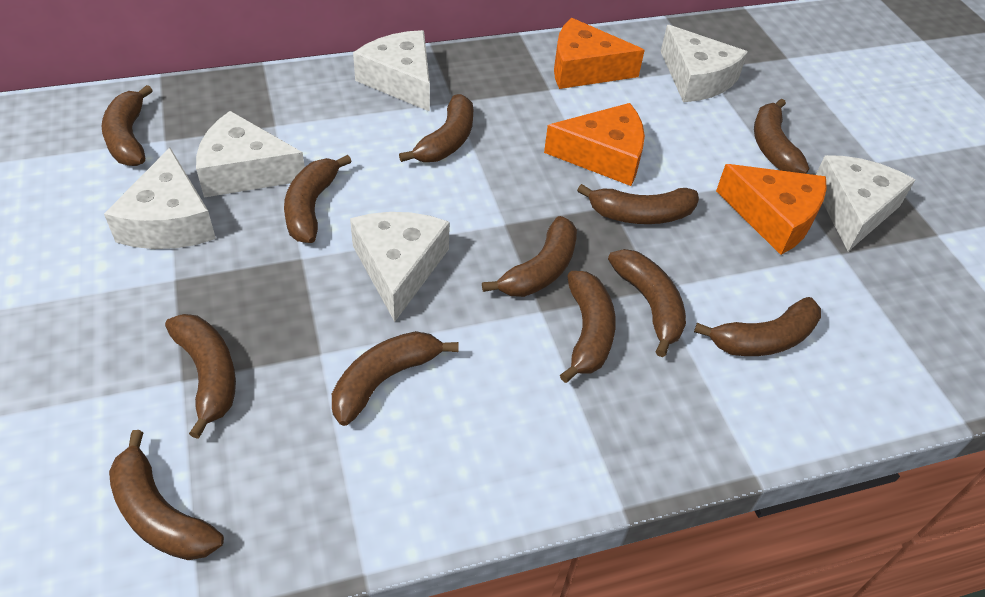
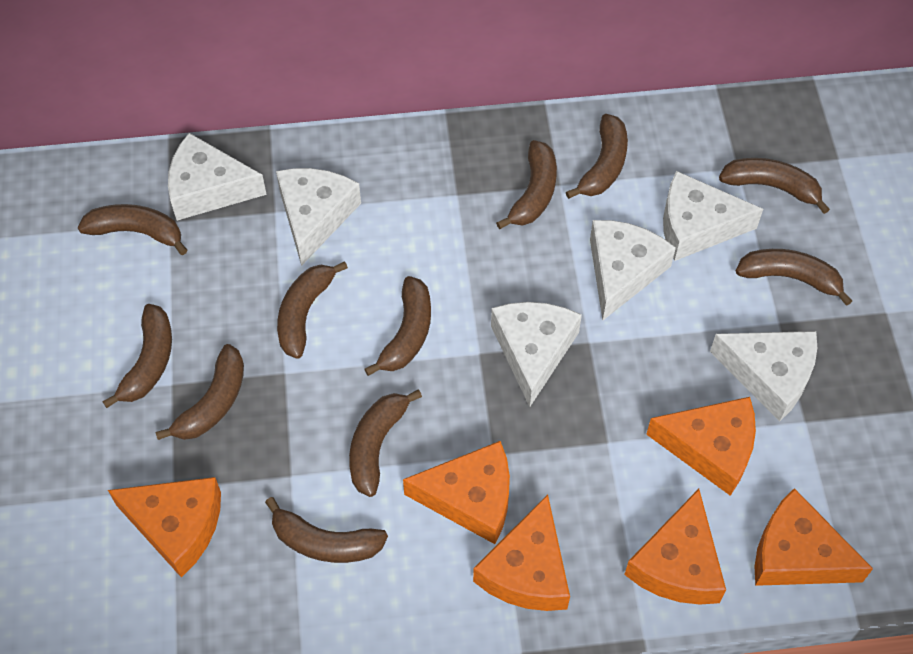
brown banana: [102,85,153,166] [109,430,224,560] [165,314,236,439] [284,155,352,243] [332,331,459,426] [399,94,473,162] [482,216,577,297] [560,271,616,383] [577,184,699,224] [608,249,686,357] [694,297,821,356] [754,98,809,174] = 12 -> [77,204,188,255] [102,304,172,408] [155,344,244,440] [265,497,388,563] [277,261,348,359] [349,390,422,497] [365,276,431,376] [496,140,557,229] [566,114,628,199] [719,158,830,214] [736,249,852,306] = 11
orange cheese: [544,103,645,186] [554,18,645,89] [716,164,827,255] = 3 -> [108,477,221,578] [403,441,510,544] [473,494,570,611] [624,489,726,605] [646,397,756,496] [754,488,873,586] = 6

